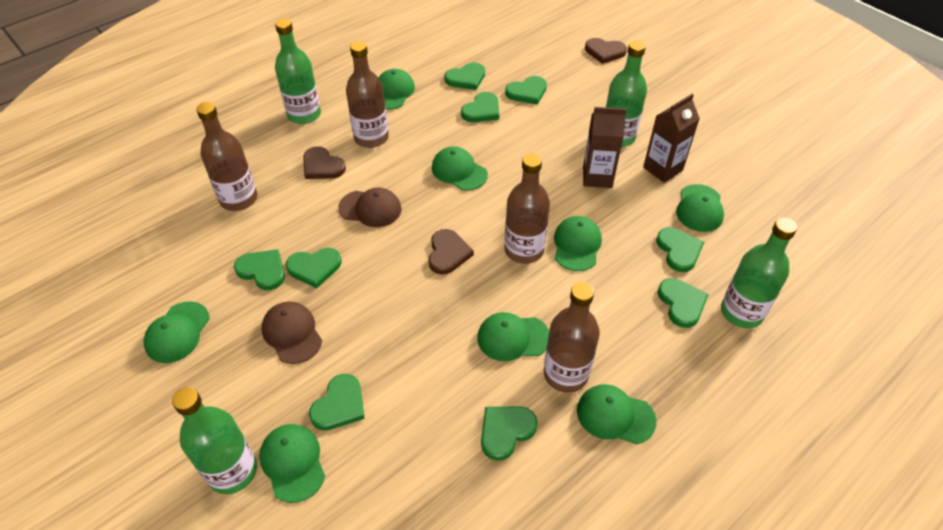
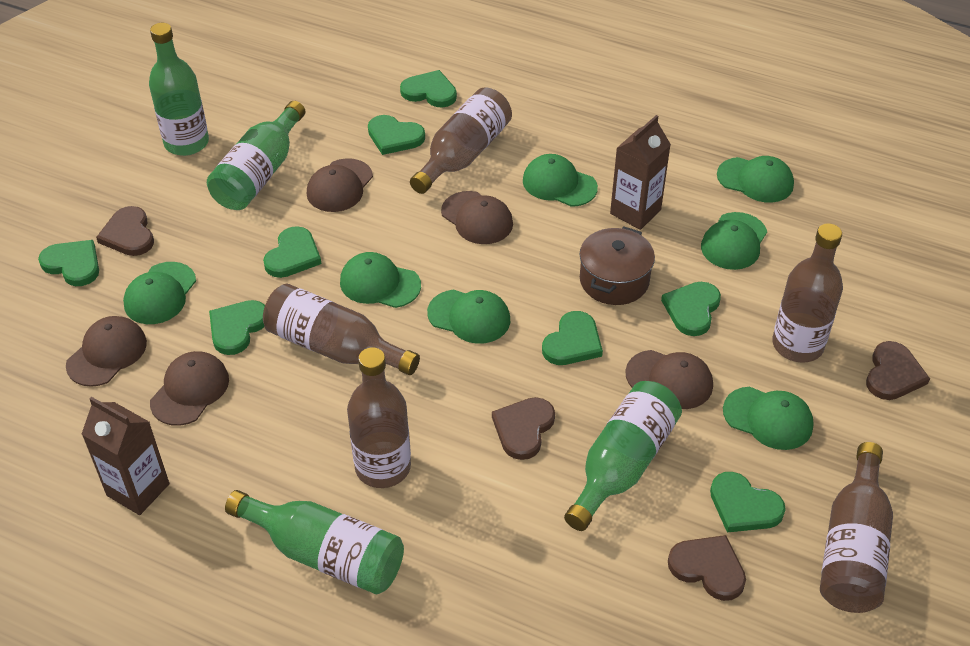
brown bottle: [196,102,257,211] [346,41,389,148] [504,153,550,264] [544,282,600,392] = 4 -> [263,284,420,375] [347,347,411,488] [410,87,512,194] [772,223,843,363] [820,442,893,613] = 5
brown cap: [262,301,322,364] [338,188,402,227] = 2 -> [66,316,147,387] [150,351,229,426] [307,158,373,212] [441,191,513,244] [625,350,713,409] = 5
brown heart: [303,146,346,179] [428,229,474,275] [585,38,627,64] = 3 -> [96,206,154,256] [492,397,555,460] [668,535,746,601] [866,341,930,400] = 4
brown pot: none = 0 -> [579,227,655,305] = 1
green cap: [144,301,210,363] [259,424,325,503] [378,69,415,110] [432,146,488,191] [477,312,549,361] [554,216,602,271] [577,384,656,444] [676,184,724,232] = 8 -> [123,262,196,324] [340,252,421,308] [427,290,510,344] [523,154,598,207] [701,212,767,270] [717,156,794,203] [723,387,814,450] = 7
green heart: [234,249,285,290] [286,248,342,288] [309,374,365,430] [444,62,485,90] [461,92,499,122] [481,406,538,461] [505,76,547,105] [656,227,704,272] [658,278,709,328] = 9 -> [38,240,99,286] [209,300,265,355] [263,226,322,278] [368,115,425,155] [400,70,457,107] [542,311,603,365] [661,282,721,336] [710,472,786,533] = 8

